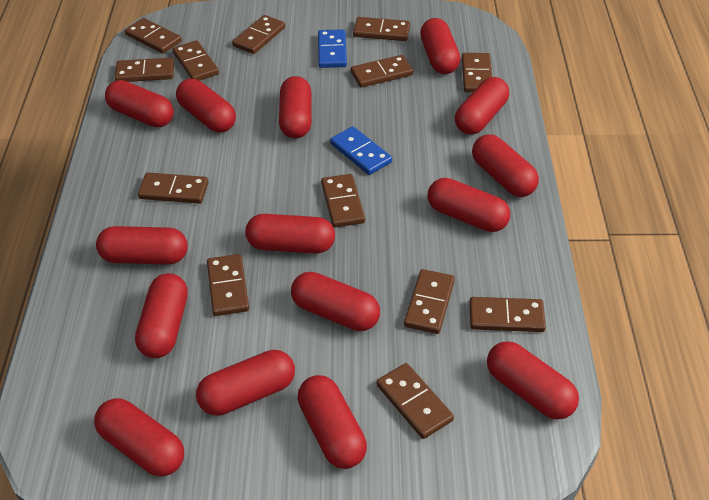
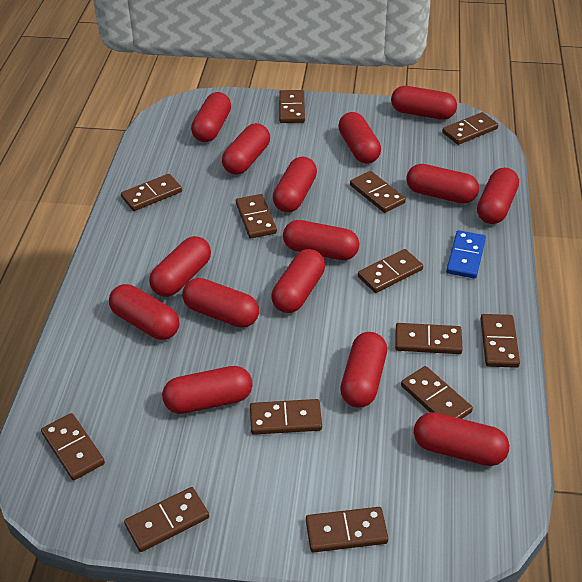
blue domino: [318,29,347,68] [330,126,392,175] = 2 -> [446,230,486,279] = 1

